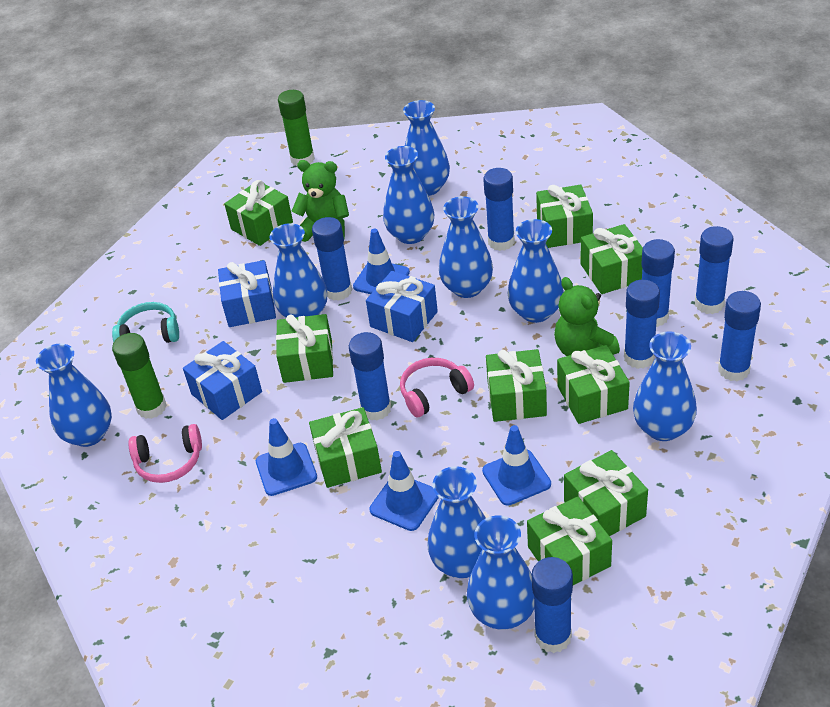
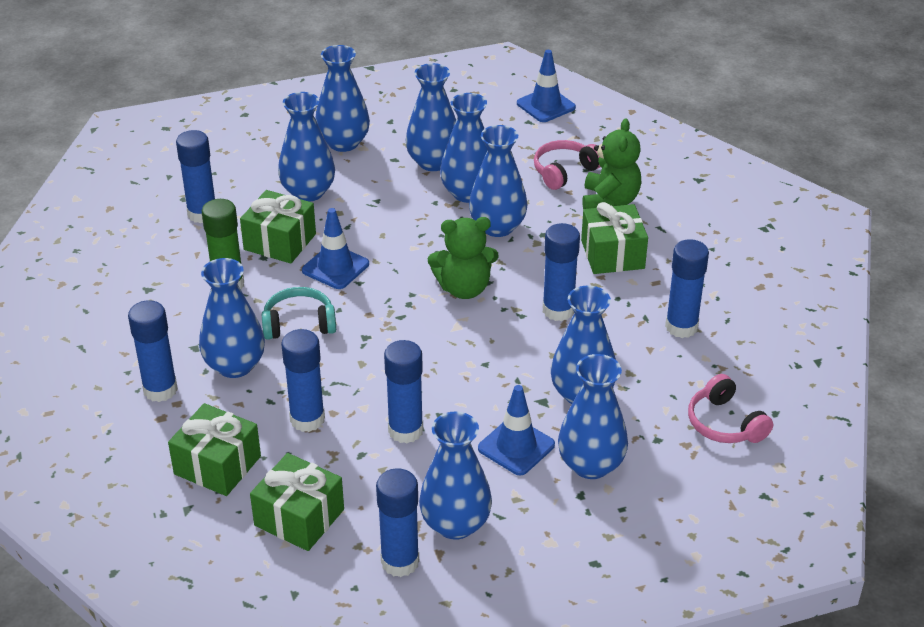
blue gift: [183,341,262,420] [218,260,276,327] [366,271,438,342] = 3 -> none = 0
blue glue stick: [312,217,352,301] [349,332,391,420] [483,168,515,251] [532,557,573,653] [624,280,660,369] [641,239,675,327] [695,226,734,314] [718,291,761,381] = 8 -> [128,300,178,402] [176,130,215,223] [281,329,325,432] [376,468,419,577] [384,340,423,443] [543,223,580,321] [665,239,709,338] = 7
blue traffic cone: [256,418,317,496] [353,229,410,294] [369,451,439,531] [482,425,551,506] = 4 -> [302,208,369,289] [478,385,555,475] [517,50,576,122] = 3
green gift: [224,180,293,246] [276,314,333,383] [309,407,382,488] [486,349,547,422] [527,497,612,585] [536,185,593,248] [557,345,630,424] [564,450,648,536] [581,224,643,294] = 9 -> [168,403,261,496] [240,190,316,264] [250,453,344,551] [581,202,648,274] = 4
green glue stick: [112,333,167,419] [278,90,315,167] = 2 -> [202,199,244,290] = 1

